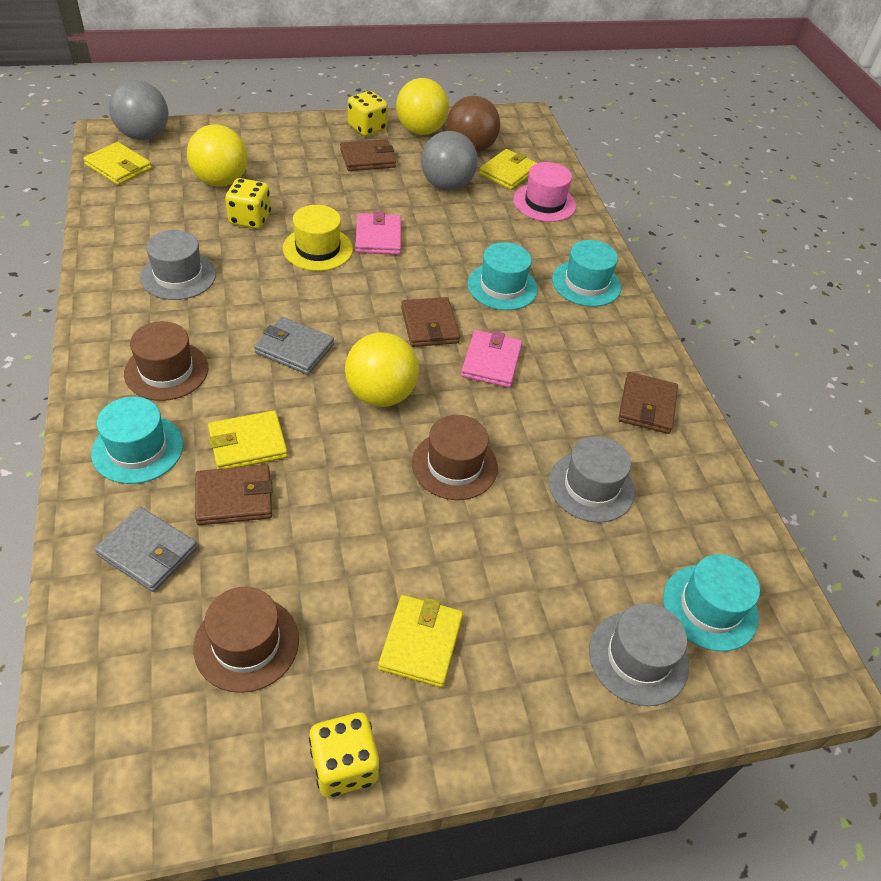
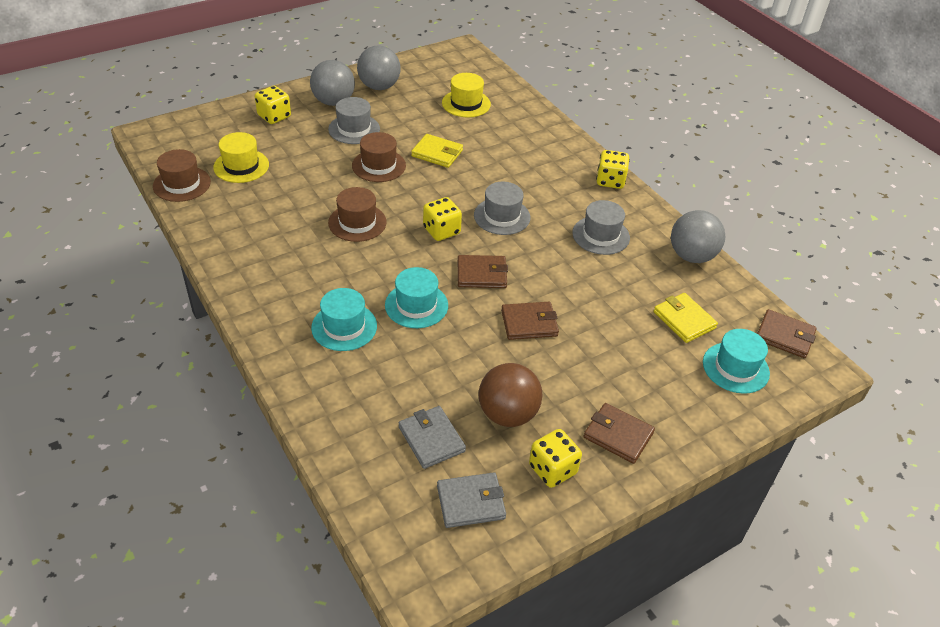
grey ball: [109,80,168,140] [421,131,478,191] = 2 -> [310,60,355,106] [357,45,401,90] [671,210,725,263] = 3
pink hat: [513,162,576,222] = 1 -> none = 0
pink wallet: [355,211,401,255] [461,330,522,388] = 2 -> none = 0
turquoise hat: [91,397,183,484] [467,242,538,310] [552,240,621,307] [663,554,760,651] = 4 -> [311,288,377,351] [385,267,448,328] [703,329,770,394] = 3
yellow ball: [187,125,248,187] [345,332,419,407] [396,78,449,135] = 3 -> none = 0
yellow dice: [225,178,271,229] [309,712,379,797] [348,91,388,136] = 3 -> [255,86,291,124] [423,197,462,241] [529,429,582,488] [596,150,630,189] = 4
yellow hat: [283,205,353,271] = 1 -> [213,132,269,183] [442,73,491,117] = 2
yellow wallet: [84,142,152,185] [208,410,288,469] [378,595,463,688] [479,149,537,190] = 4 -> [411,134,463,168] [653,293,718,343] = 2

